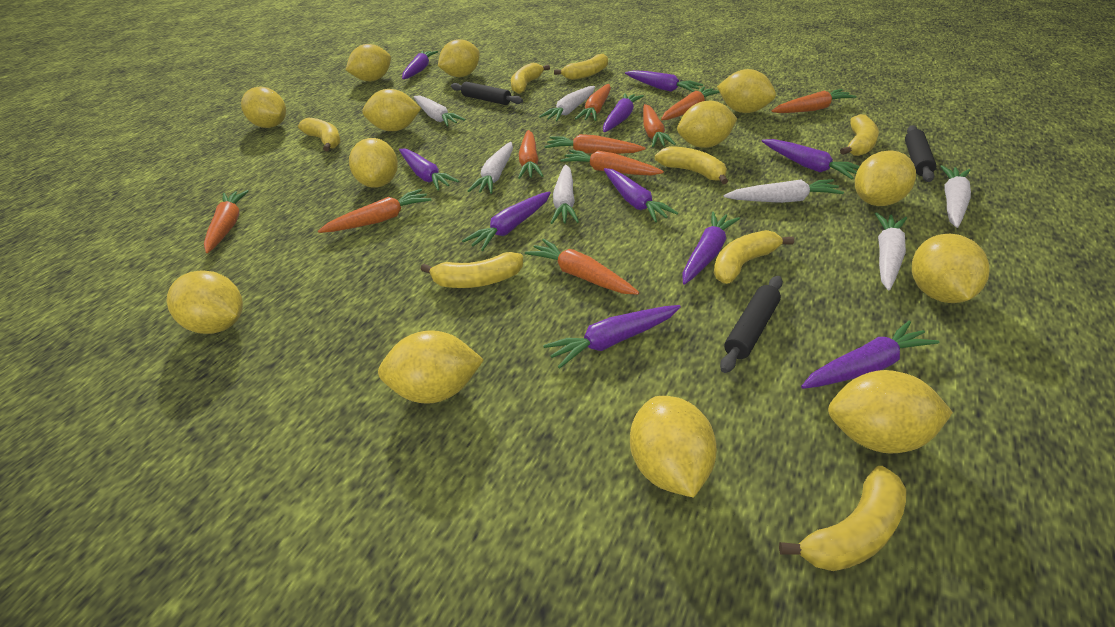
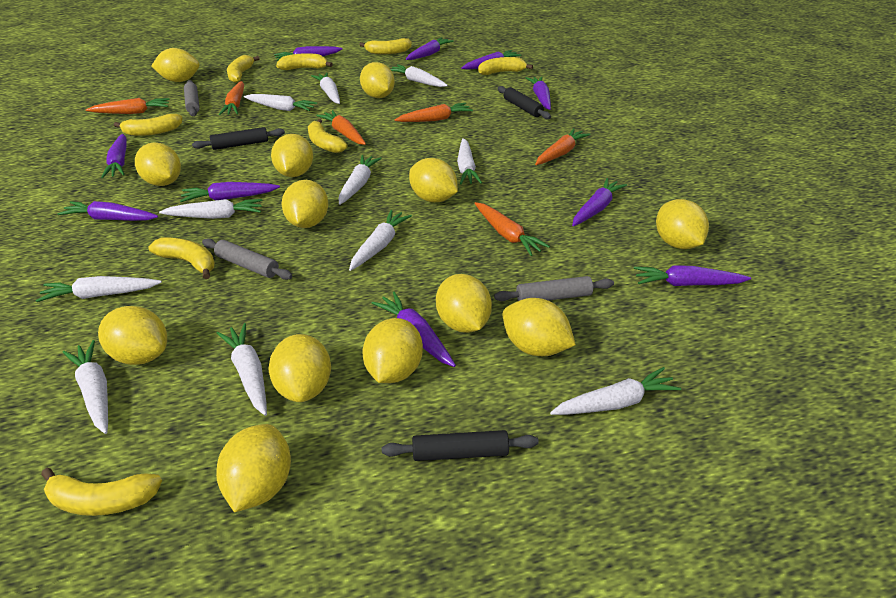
grey rolling pin: none = 0 -> [184,80,200,116] [202,238,292,280] [494,276,614,301] = 3
orange carrot: [204,190,249,253] [318,189,431,233] [518,130,543,179] [525,239,639,295] [545,134,645,154] [560,150,664,175] [575,84,611,121] [643,104,676,147] [661,86,720,120] [771,89,857,113] = 10 -> [86,98,170,114] [219,81,244,115] [316,110,366,145] [395,103,473,122] [474,202,550,256] [535,128,591,165] = 6
white carrot: [414,95,465,126] [468,142,513,194] [539,86,595,121] [551,164,579,224] [724,179,844,203] [875,212,907,290] [940,165,971,228] = 7 -> [36,276,162,302] [63,340,108,434] [159,199,263,219] [217,323,267,416] [244,94,317,111] [311,73,340,104] [339,155,382,205] [349,210,412,271] [390,64,448,87] [457,138,482,184] [550,367,681,415] = 11

